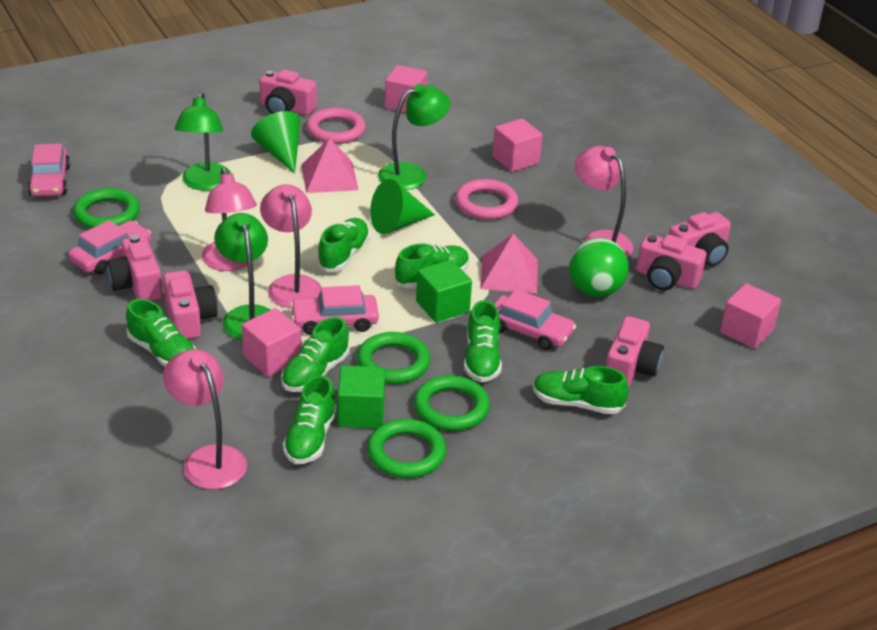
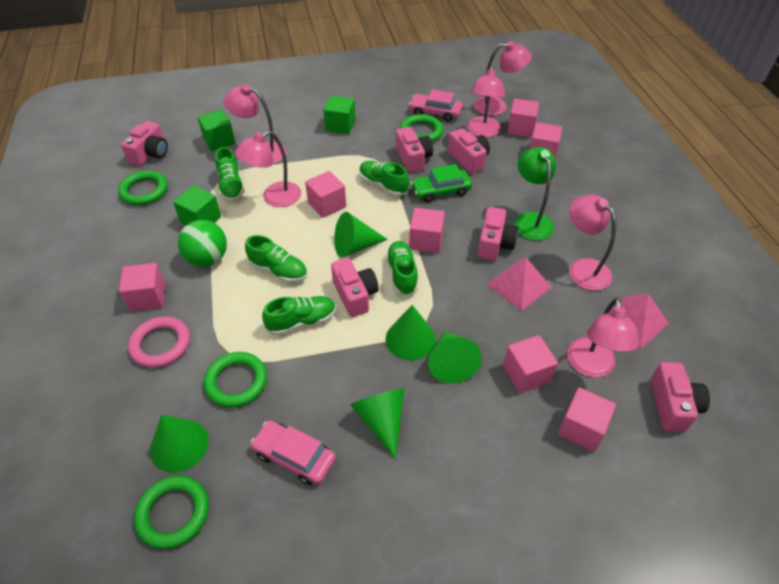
green car: none = 0 -> [411,164,472,202] = 1
green cone: [251,111,300,174] [370,179,435,234] = 2 -> [150,415,209,473] [334,212,388,258] [350,388,405,459] [385,305,436,361] [428,331,482,383] = 5
green cube: [338,365,385,429] [416,260,472,323] = 2 -> [173,185,221,226] [198,110,235,151] [323,96,355,134] = 3
green lamp: [175,92,231,191] [214,213,271,340] [378,84,450,190] = 3 -> [514,147,556,240] = 1
green shoe: [126,299,196,366] [281,317,350,392] [283,375,337,464] [317,218,370,271] [395,244,469,289] [464,300,502,382] [533,366,629,414] = 7 -> [215,147,245,201] [245,235,307,283] [262,296,336,335] [359,161,409,196] [386,241,418,296] = 5
pink car: [28,144,70,197] [68,220,151,275] [290,285,379,335] [494,289,576,350] = 4 -> [251,420,336,485] [409,89,463,121] = 2
pink cube: [242,308,301,377] [385,65,427,113] [492,119,543,172] [720,283,781,349] = 4 -> [119,263,165,312] [305,171,346,218] [409,208,445,253] [503,335,558,393] [507,99,539,137] [530,122,562,158] [558,387,616,452] = 7
pink lamp: [163,349,247,490] [202,167,257,271] [260,184,322,308] [574,146,634,257] = 4 -> [224,85,286,164] [235,131,301,207] [467,65,505,138] [474,41,532,116] [567,298,639,377] [569,195,616,291] = 6
pink ring: [306,108,366,144] [455,179,518,220] = 2 -> [128,316,190,368] = 1

